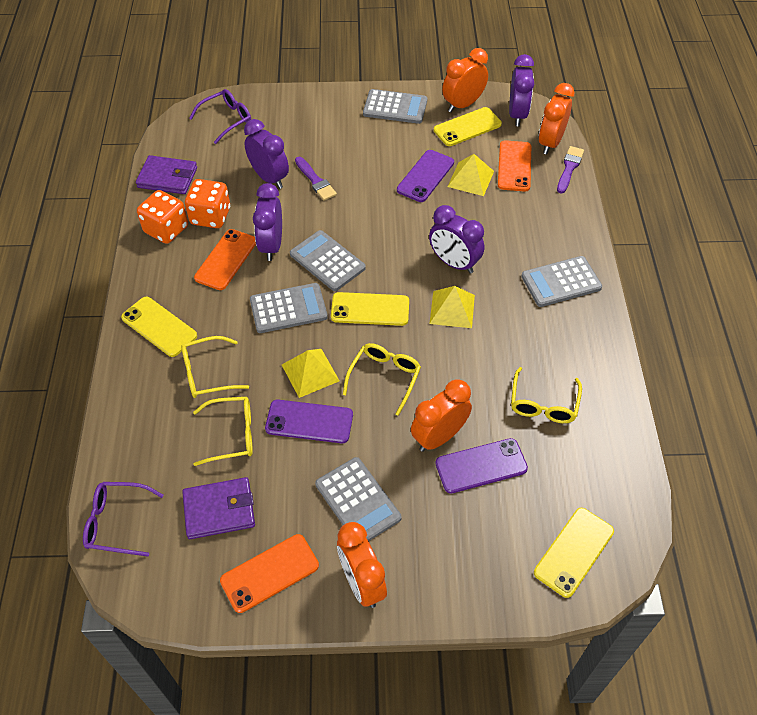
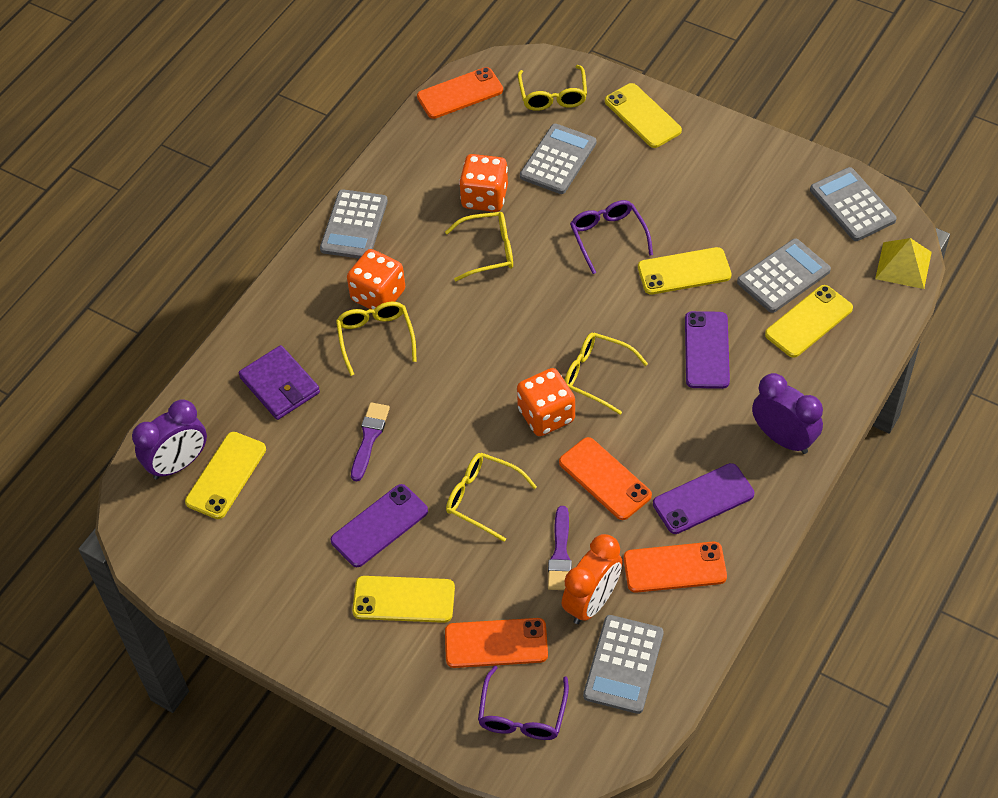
orange clock: [337,522,387,608] [411,379,472,452] [442,48,488,112] [539,83,575,154] = 4 -> [562,534,622,624] = 1
orange dice: [137,190,188,244] [185,179,230,228] = 2 -> [347,249,405,309] [459,154,508,212] [517,368,575,436] = 3
orange phone: [194,229,256,290] [220,534,319,613] [498,140,531,192] = 3 -> [417,67,503,119] [445,618,548,668] [559,437,652,520] [624,542,727,593] = 4
purple clock: [244,119,289,189] [253,183,282,261] [429,205,484,274] [509,54,534,126] = 4 -> [132,399,207,479] [752,373,823,454] = 2
purple wallet: [136,155,197,194] [182,477,255,539] = 2 -> [239,345,320,420] = 1
yellow glasses: [181,336,249,398] [193,397,253,466] [343,343,421,416] [511,367,582,423] = 4 -> [336,302,417,376] [445,212,513,281] [446,453,537,542] [518,65,587,111] [564,333,648,415] = 5
yellow phone: [121,297,197,357] [331,292,409,326] [434,107,502,146] [534,508,614,598] = 4 -> [185,432,266,519] [352,576,455,623] [605,83,682,148] [638,247,732,295] [765,285,853,358] = 5
yellow pyramid: [282,349,339,398] [429,286,475,328] [448,154,494,196] = 3 -> [875,238,932,289] = 1

